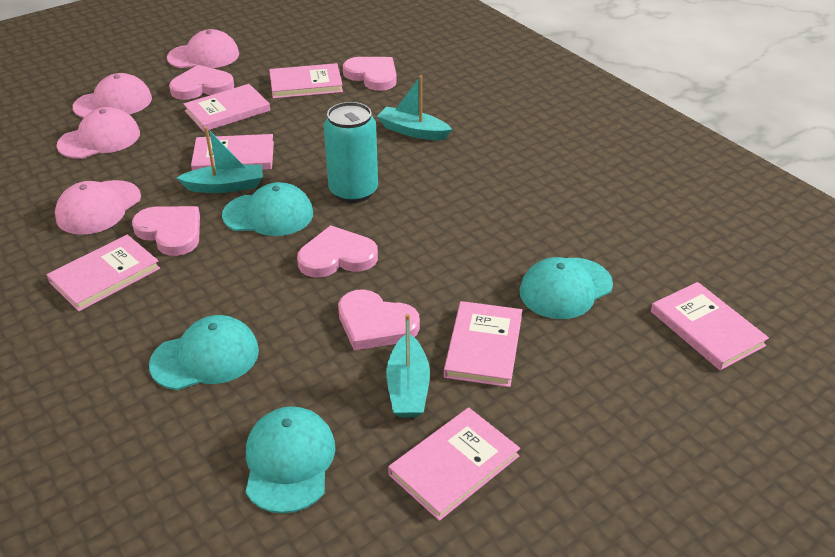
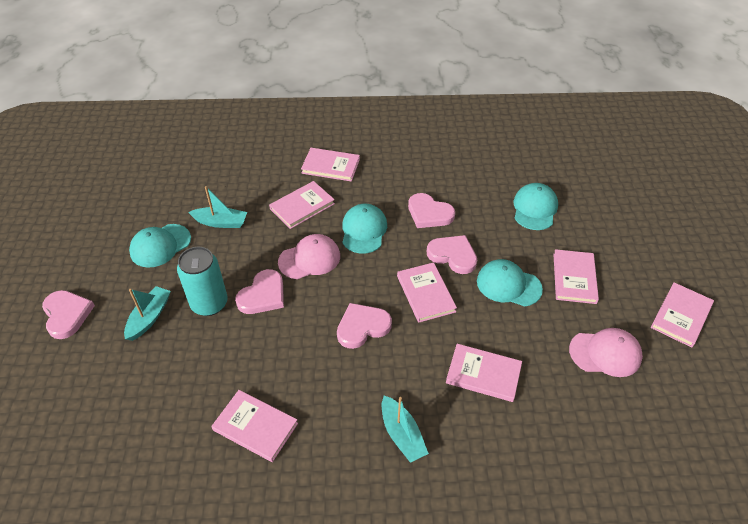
pink cap: [55,180,141,235] [57,107,140,159] [73,73,152,118] [167,29,239,68] = 4 -> [278,234,340,279] [569,328,643,377] = 2

